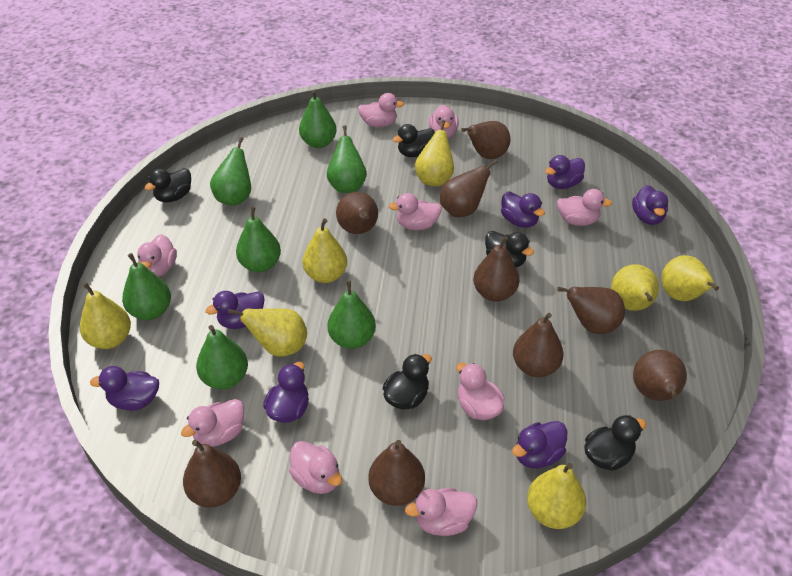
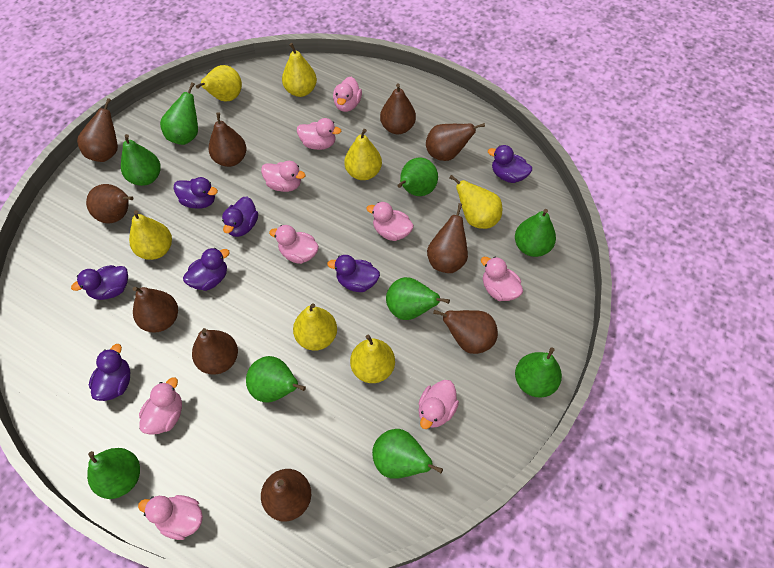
black duck: [145,168,191,203] [383,354,432,410] [393,124,435,157] [485,231,534,267] [584,415,646,471] = 5 -> none = 0
brown pear: [183,440,241,508] [336,192,378,234] [368,440,425,506] [440,160,498,217] [461,121,510,159] [473,236,520,302] [513,313,563,377] [557,287,625,334] [633,350,687,401] = 9 -> [77,98,118,162] [86,184,133,223] [133,287,178,333] [192,328,238,374] [209,113,247,167] [261,469,311,521] [380,83,416,134] [426,123,485,161] [427,203,468,273] [433,310,498,354] = 10
green pear: [122,253,171,320] [196,325,248,389] [210,137,251,205] [236,206,281,272] [299,90,337,148] [327,125,367,193] [327,280,376,349] = 7 -> [87,448,140,499] [121,134,161,186] [160,82,198,145] [246,356,306,403] [372,429,443,479] [386,277,450,320] [397,158,438,196] [515,209,556,257] [515,347,562,397] = 9

